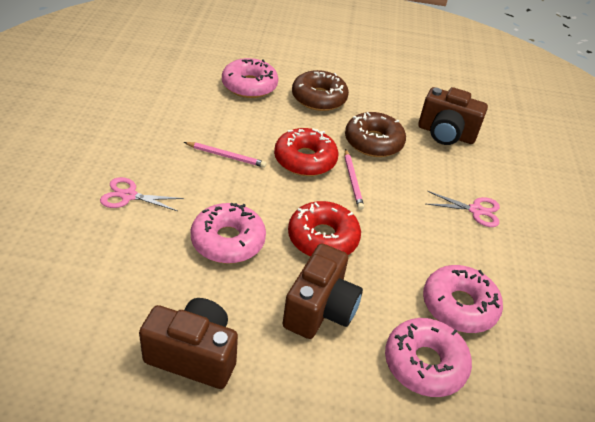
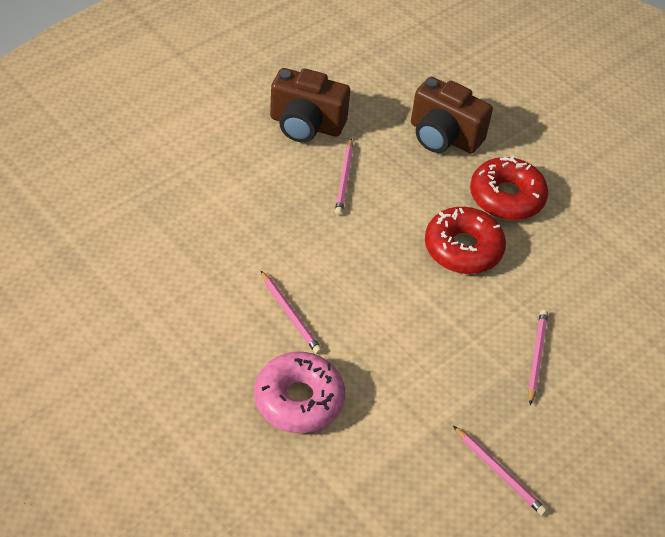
brown camera: [139,298,238,389] [283,243,363,339] [418,87,488,145] = 3 -> [270,68,350,142] [411,77,493,154] = 2
brown donut: [292,70,349,111] [345,112,406,157] = 2 -> none = 0
pink donut: [191,203,266,264] [222,58,278,98] [385,318,472,397] [423,265,503,333] = 4 -> [254,352,345,433] = 1
pink pencil: [184,142,267,168] [344,149,364,210] = 2 -> [261,271,322,354] [335,138,353,215] [453,426,547,516] [528,310,548,405] = 4
pink scissors: [100,177,184,211] [427,191,500,227] = 2 -> none = 0

